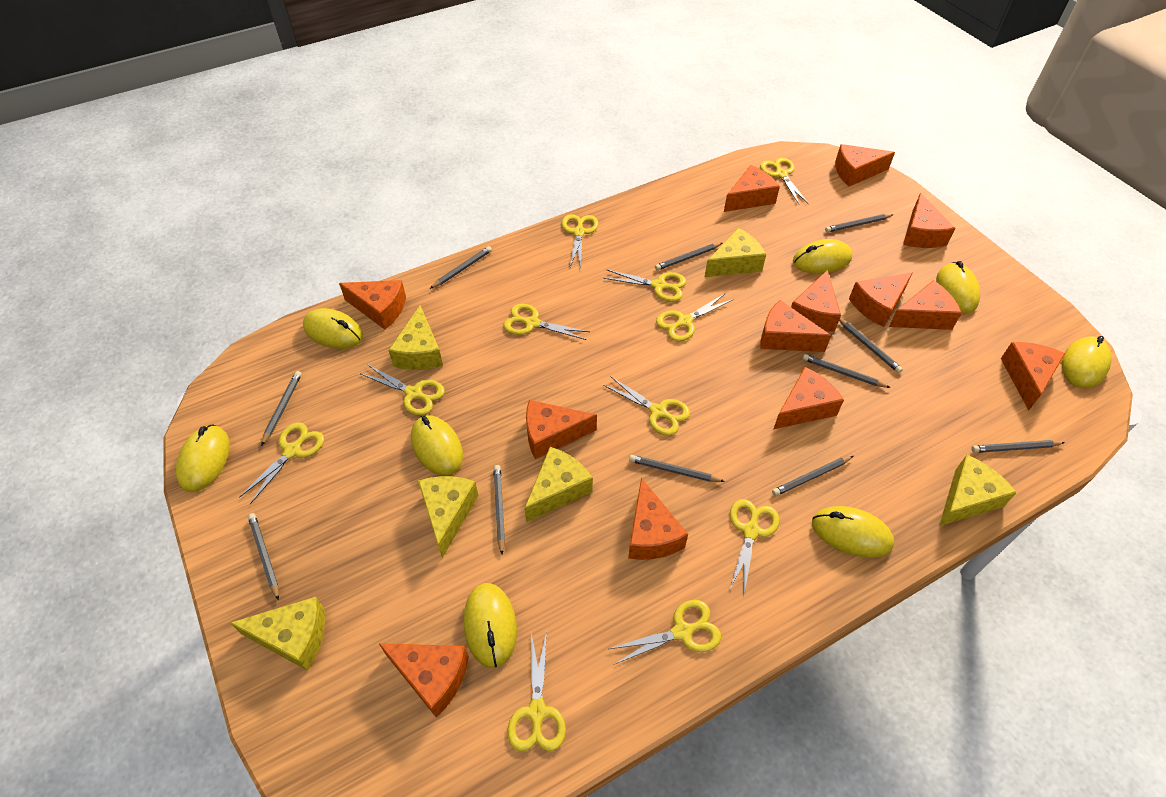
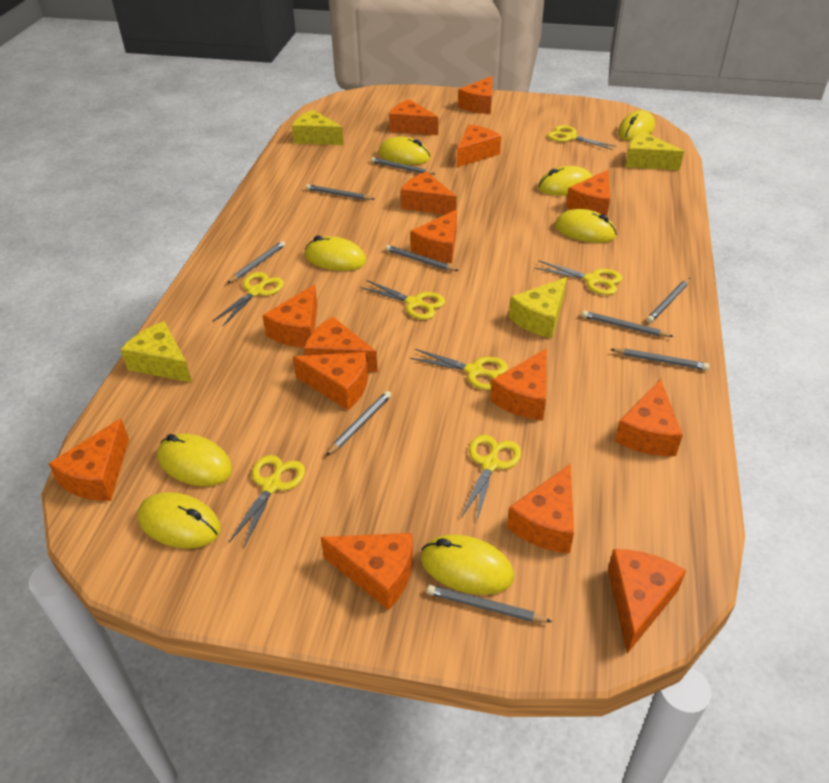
grey pencil: [248,513,279,601] [261,371,302,446] [430,246,492,289] [493,465,505,554] [629,455,725,482] [655,243,722,271] [772,456,853,496] [802,354,891,388] [825,214,893,232] [839,318,903,373] [971,440,1065,453] = 11 -> [227,241,286,283] [306,184,374,200] [326,391,391,456] [371,157,435,175] [386,245,458,271] [427,585,552,622] [582,311,674,337] [610,348,709,370] [646,278,690,323] = 9
orange cheese: [339,280,406,330] [379,643,469,718] [526,400,597,459] [628,478,688,560] [724,165,780,212] [760,300,831,352] [773,367,844,429] [791,270,841,332] [835,144,895,186] [849,272,913,327] [889,280,962,330] [903,193,955,248] [1001,342,1065,411] = 13 -> [48,419,129,501] [262,284,317,348] [293,352,368,410] [304,317,378,372] [321,533,413,610] [389,99,438,135] [401,172,457,215] [411,210,457,263] [456,125,501,168] [458,76,493,114] [490,348,547,421] [507,464,574,554] [566,170,610,216] [608,549,686,654] [615,379,683,456] = 15
yellow cheese: [230,597,325,671] [388,305,443,370] [418,476,478,558] [524,447,593,522] [705,228,766,277] [939,455,1017,526] = 6 -> [120,321,192,383] [292,110,344,145] [509,277,567,338] [625,132,684,170] = 4
yellow scissors: [239,422,324,504] [360,364,445,415] [504,304,590,340] [507,631,566,751] [562,214,598,267] [603,376,690,436] [604,269,686,302] [609,600,721,664] [656,294,733,342] [729,499,779,593] [760,158,809,204] = 11 -> [212,272,284,327] [228,455,305,547] [360,280,445,320] [410,349,508,390] [461,435,521,523] [535,260,623,295] [547,125,617,150] = 7

